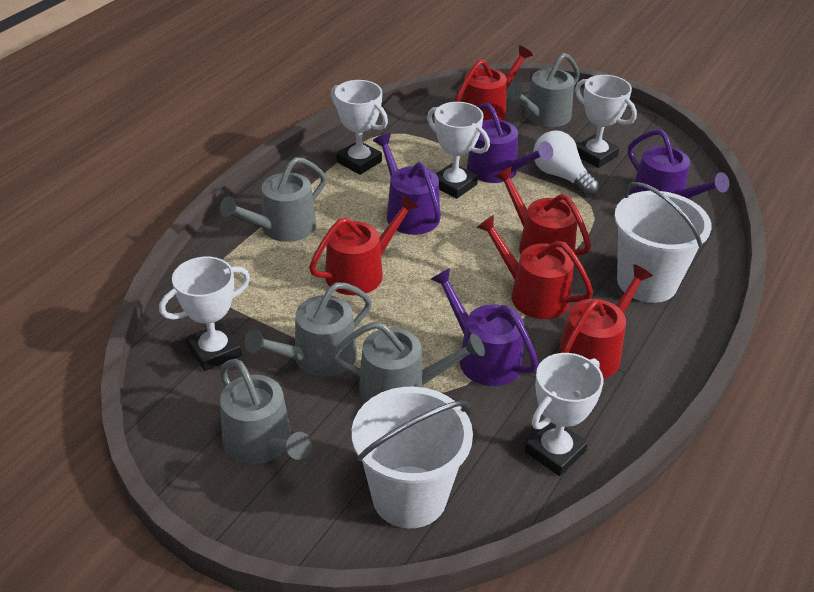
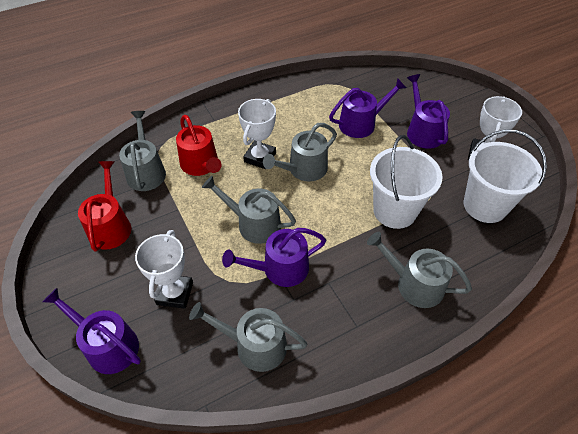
red watering can: [309,195,419,295] [455,46,533,121] [476,215,593,319] [494,166,591,255] [558,264,653,379] = 5 -> [78,161,131,251] [176,115,221,176] = 2
white light bulb: [533,130,599,196] = 1 -> none = 0
white trophy: [159,257,250,371] [331,80,388,175] [427,102,490,199] [525,353,604,476] [575,75,637,168] = 5 -> [135,230,193,309] [238,99,276,169] [468,96,522,161] = 3

